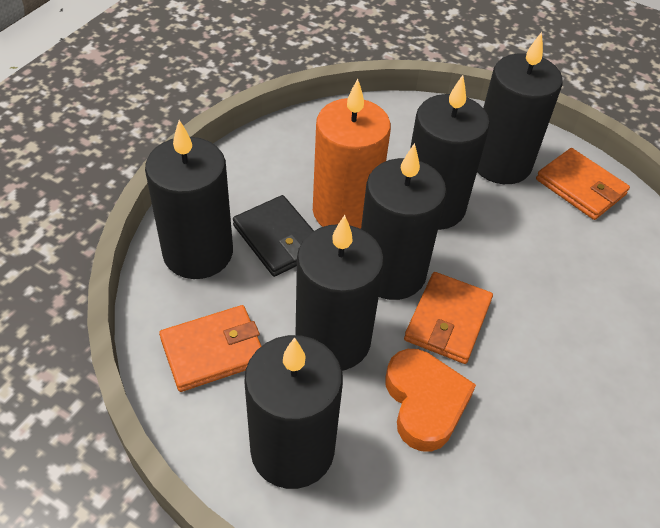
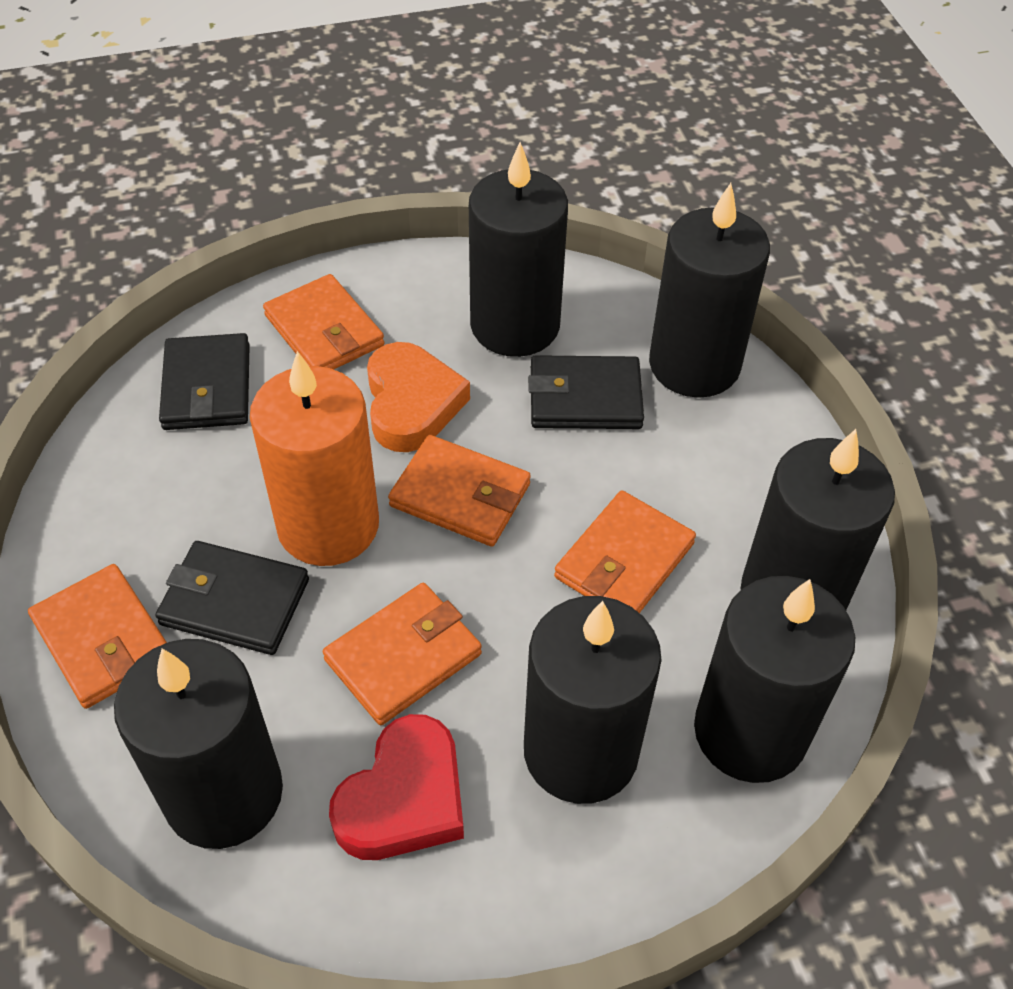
black wallet: [233,195,314,277] = 1 -> [156,541,309,655] [159,333,250,430] [528,355,644,429] = 3
orange wallet: [159,305,261,392] [404,272,493,364] [536,148,630,220] = 3 -> [28,564,167,709] [263,274,384,369] [323,583,482,725] [388,435,531,546] [554,490,696,613] = 5
red heart: none = 0 -> [329,714,464,860] = 1

